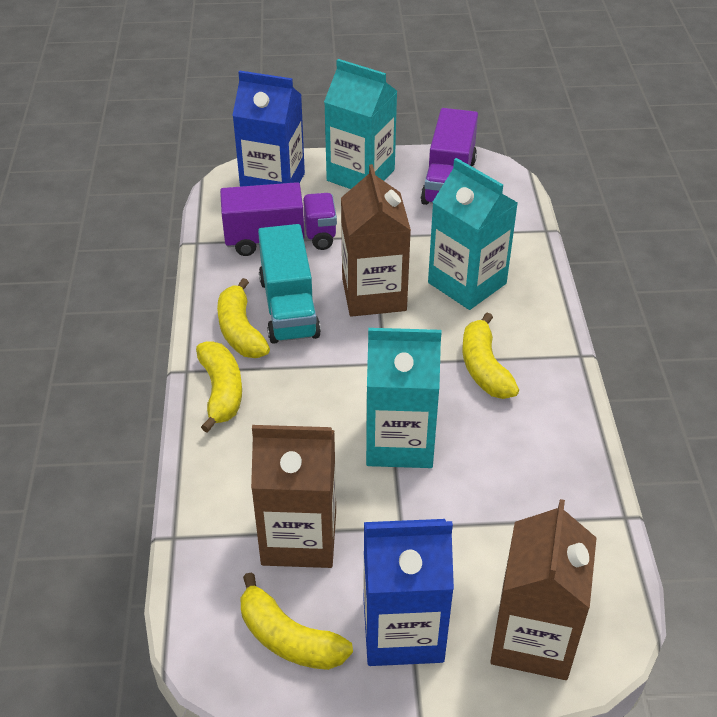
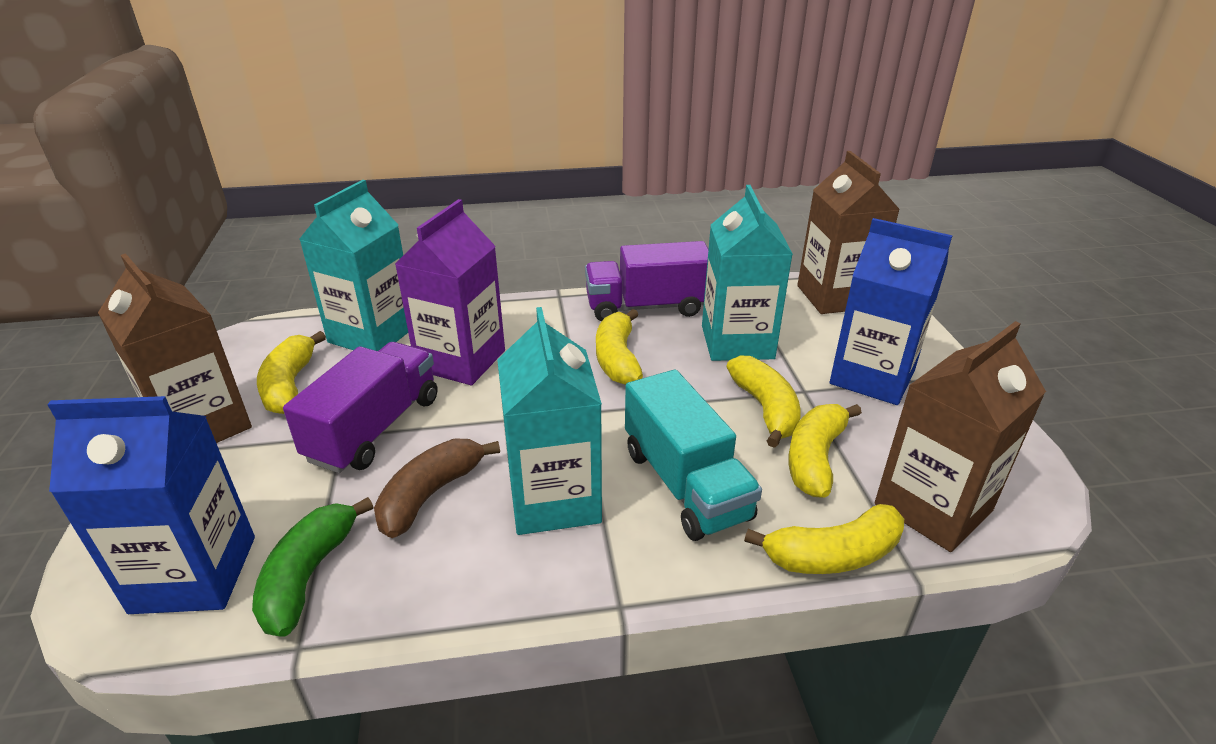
brown banana: none = 0 -> [374,438,500,538] = 1
green banana: none = 0 -> [252,497,373,637] = 1
purple carton: none = 0 -> [395,199,505,385] = 1
yellow banana: [196,341,242,433] [217,278,270,358] [241,573,353,670] [462,313,519,399] = 4 -> [257,331,326,414] [596,309,643,385] [727,355,800,448] [744,504,904,574] [788,404,862,498] = 5

